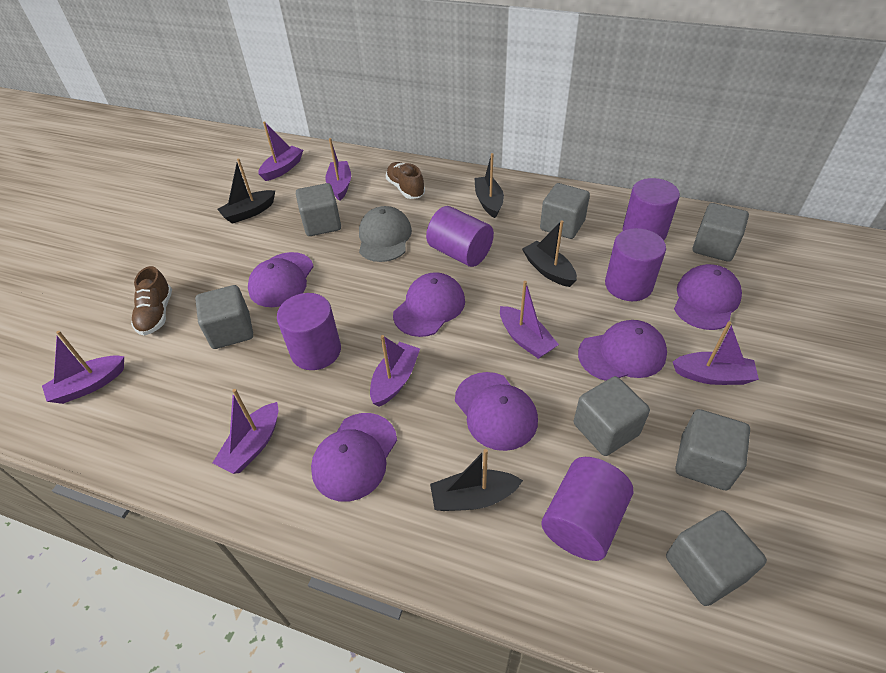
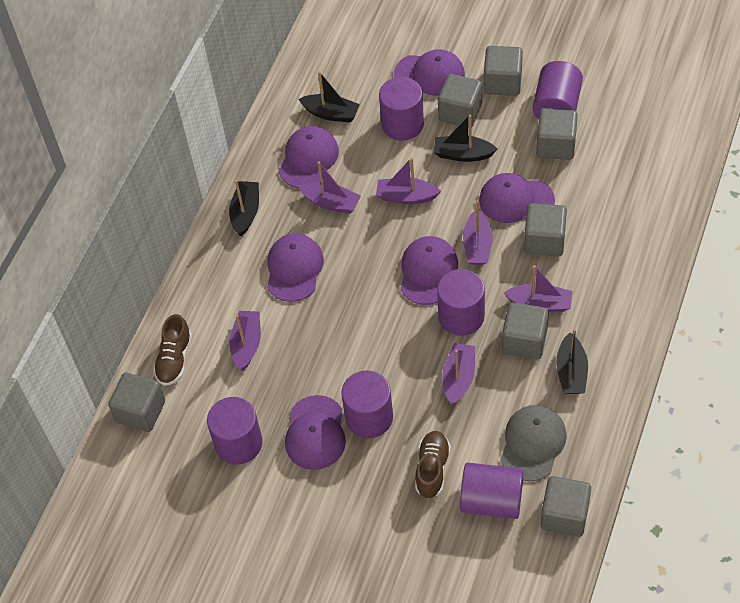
purple boat: [42,331,124,404] [213,389,278,474] [258,121,303,181] [325,138,351,201] [370,335,420,407] [500,281,559,359] [673,321,759,385] = 7 -> [229,311,261,371] [298,162,361,214] [376,158,441,204] [442,343,475,405] [463,200,493,265] [504,265,572,312] = 6
purple cylinder: [277,293,341,370] [426,206,494,267] [541,457,633,561] [605,228,666,301] [623,178,680,240] = 5 -> [207,397,263,464] [341,370,393,438] [379,77,424,141] [437,269,485,336] [460,462,524,519] [533,61,583,120] = 6

